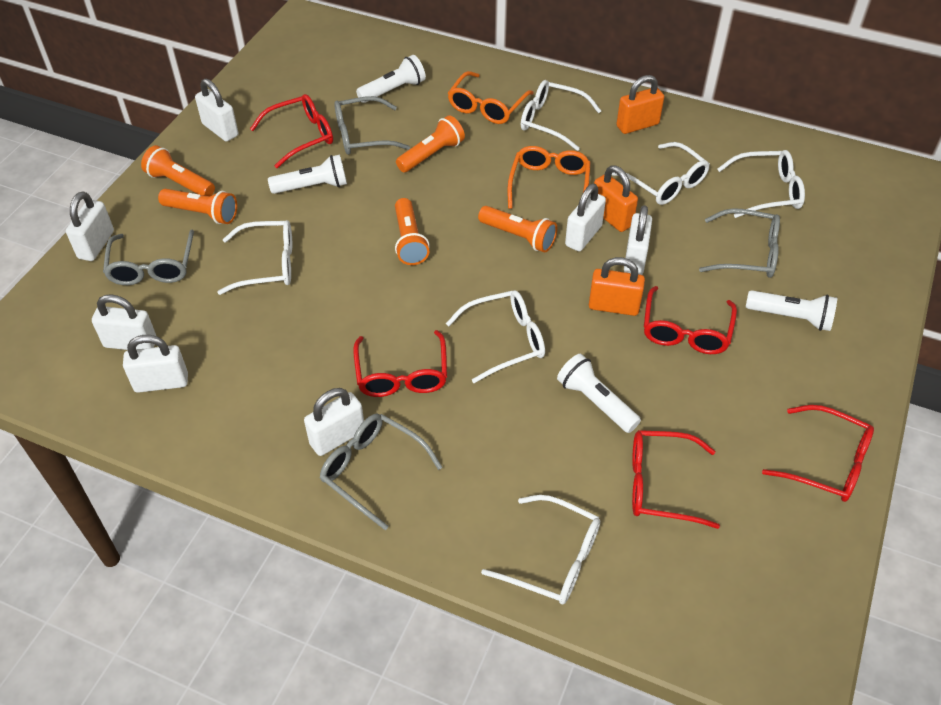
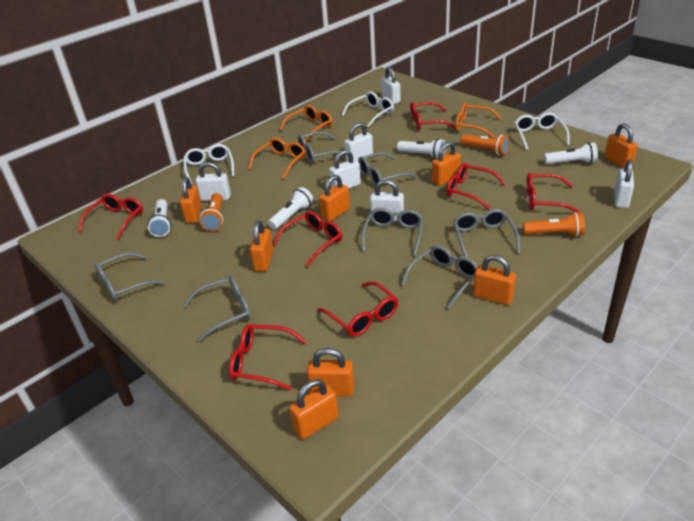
grey glasses: [103,230,194,285] [320,414,442,530] [334,96,410,155] [699,208,780,278] = 4 -> [95,252,166,301] [183,276,251,342] [298,131,341,163] [358,152,417,186] [361,208,423,256] [401,245,478,309] [453,209,520,258] = 7
orange flashlight: [141,145,215,196] [158,189,237,224] [395,198,430,265] [396,115,465,172] [478,206,557,252] = 5 -> [200,193,223,231] [461,134,510,155] [523,212,585,237] = 3
orange glasses: [448,71,533,124] [508,146,590,209] = 2 -> [248,138,306,179] [279,105,333,142] [455,103,501,138] = 3
orange padlock: [589,257,645,316] [594,165,638,232] [616,75,664,134] = 3 -> [180,177,202,223] [250,221,274,271] [289,379,339,439] [307,348,355,396] [319,175,350,221] [432,142,461,186] [473,255,516,305] [605,124,638,168] = 8
red glasses: [250,94,333,168] [353,330,447,397] [632,430,720,529] [644,286,737,354] [762,405,874,502] = 5 -> [78,194,143,240] [229,324,307,390] [273,211,342,267] [318,281,398,336] [410,102,455,130] [446,163,506,210] [526,173,580,213] = 7
white glasses: [217,220,292,295] [446,290,545,383] [481,495,600,604] [521,80,601,151] [612,142,710,205] [717,150,805,218] = 6 -> [184,144,234,185] [341,91,394,127] [514,112,570,150] = 3
white padlock: [66,191,114,261] [92,295,156,350] [123,335,188,393] [195,79,239,142] [304,388,364,456] [565,184,606,251] [624,205,652,275] = 7 -> [196,162,231,201] [329,150,361,189] [344,123,373,162] [370,180,404,221] [381,67,400,104] [614,159,634,208] = 6

